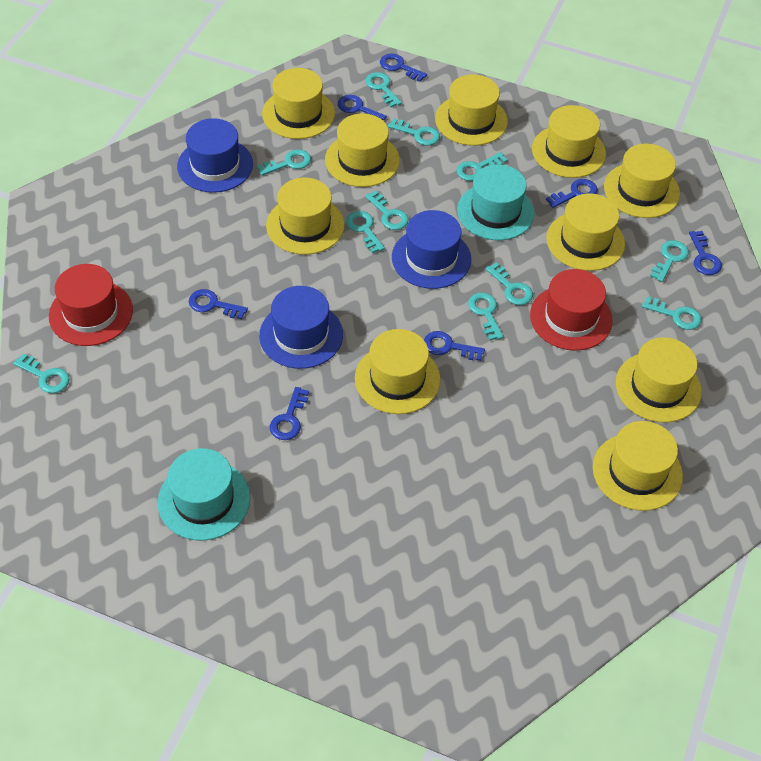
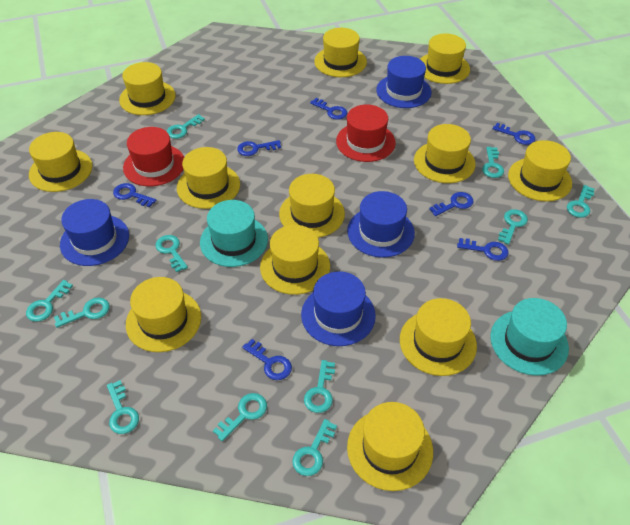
blue hat: [177,118,253,193] [259,286,343,369] [392,210,471,289] = 3 -> [60,199,129,266] [301,271,376,346] [347,191,415,258] [376,56,432,108] = 4
yellow hat: [262,68,335,139] [266,177,345,255] [325,113,400,187] [355,329,441,414] [435,74,508,146] [532,105,606,178] [546,193,625,271] [593,421,683,511] [604,143,680,218] [616,337,702,423] = 10 -> [29,132,92,192] [119,62,176,115] [126,277,201,352] [177,147,240,209] [260,225,330,295] [279,174,345,238] [314,28,367,77] [347,402,433,491] [400,298,477,376] [414,124,476,183] [420,33,470,84] [508,140,572,202] = 12

